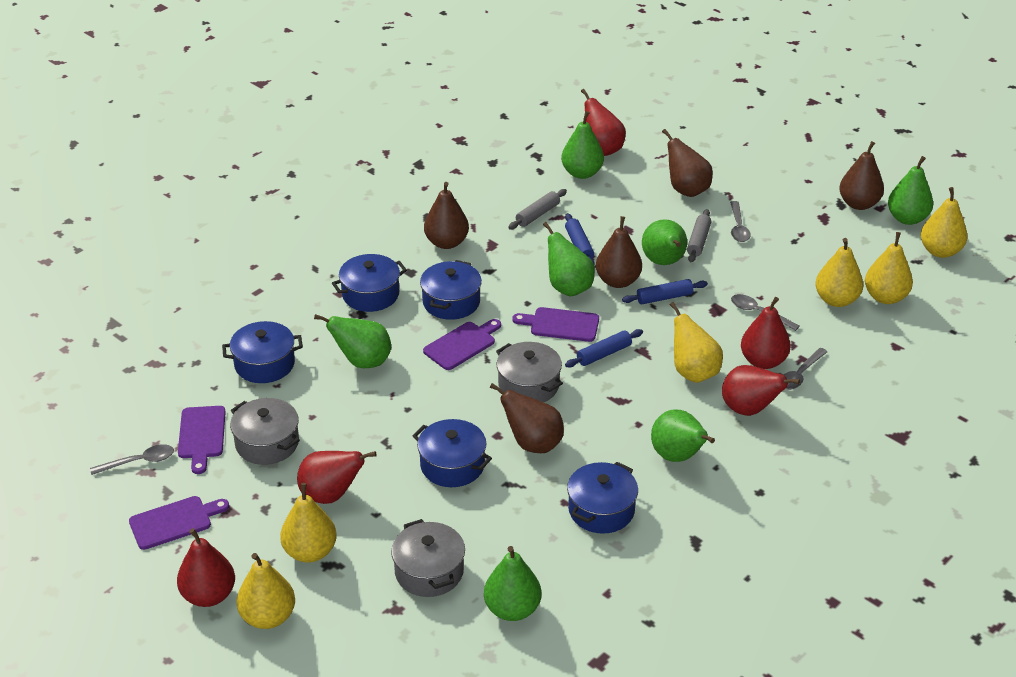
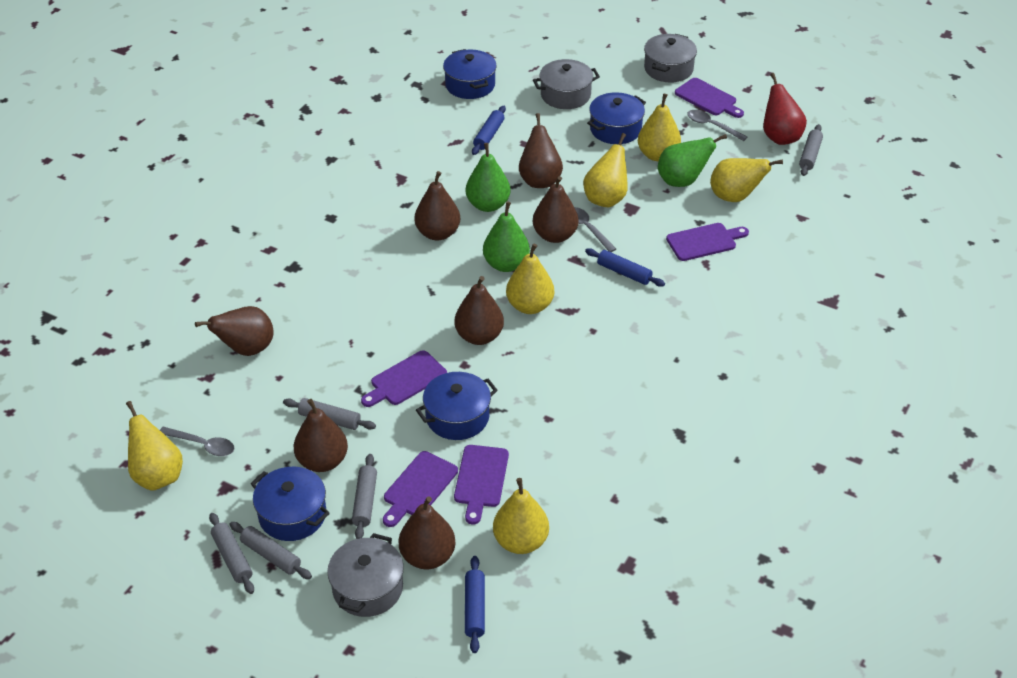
blue pot: [222,321,303,383] [332,254,407,312] [413,419,492,487] [420,260,482,320] [567,462,638,534] = 5 -> [251,467,330,541] [416,372,498,440] [443,49,497,99] [587,92,646,144] = 4
brown pear: [424,182,469,249] [490,383,564,453] [596,216,642,288] [662,129,713,197] [839,141,884,210] = 5 -> [195,306,274,356] [294,399,348,472] [399,497,456,569] [414,171,460,240] [454,276,504,345] [519,113,563,188] [533,176,579,243] = 7
green pear: [314,314,391,368] [484,546,541,621] [543,222,595,297] [561,111,604,179] [642,219,687,265] [651,409,715,462] [888,156,933,225] = 7 -> [466,143,510,212] [483,202,530,272] [658,134,727,187] = 3
grey rolling pin: [508,189,567,229] [687,209,711,262] = 2 -> [209,513,254,594] [229,522,312,579] [283,398,376,430] [352,454,377,539] [799,124,823,176] = 5
grey spoon: [90,444,174,475] [730,201,751,242] [731,294,800,331] [784,348,827,390] = 4 -> [160,427,235,456] [574,207,616,252] [687,110,747,141] = 3
purple cutting board: [129,496,229,550] [178,406,226,474] [423,319,501,370] [512,307,599,342] = 4 -> [361,350,447,407] [383,451,458,527] [454,445,509,525] [666,223,749,261] [675,78,744,118] = 5
red pear: [177,528,235,607] [297,451,377,504] [581,89,626,156] [722,365,800,416] [741,297,791,369] = 5 -> [763,73,807,145] = 1

